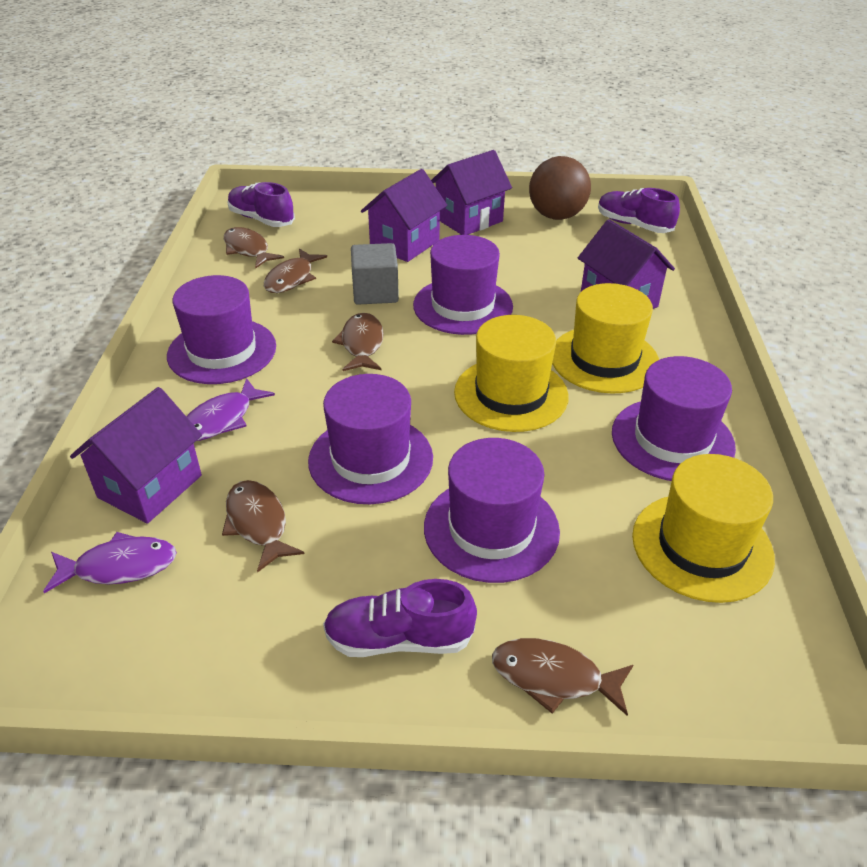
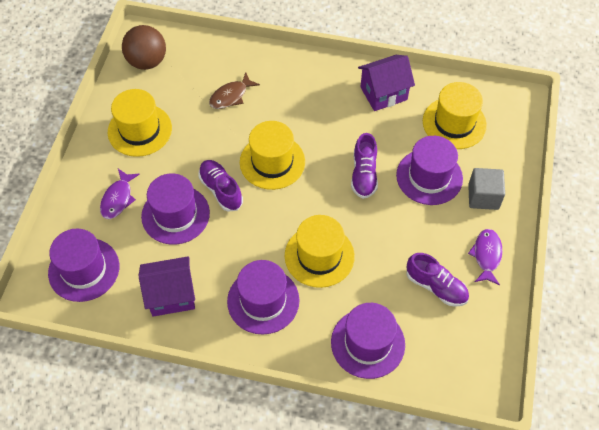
brown fish: [222,480,304,572] [224,227,284,268] [264,249,327,293] [332,313,384,371] [492,638,633,716] = 5 -> [209,72,260,109] = 1
purple house: [70,387,202,524] [361,169,447,262] [431,150,512,235] [578,219,675,309] = 4 -> [139,256,195,317] [358,55,415,111] = 2
yellow hat: [454,315,569,432] [552,283,659,393] [632,454,775,603] = 3 -> [108,89,172,157] [240,121,305,190] [285,215,355,288] [423,82,487,149] = 4

